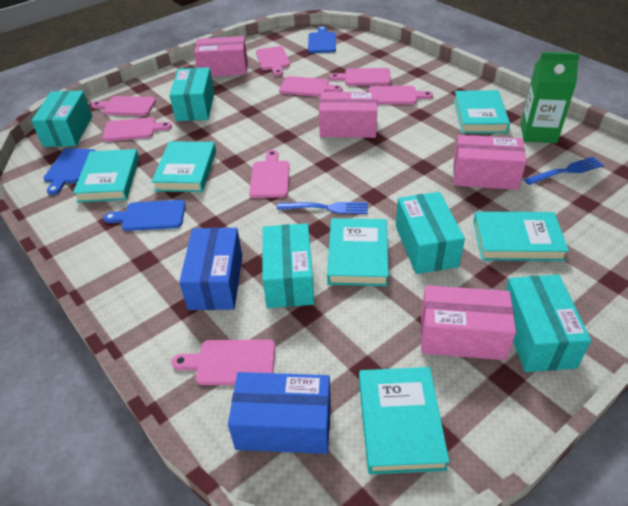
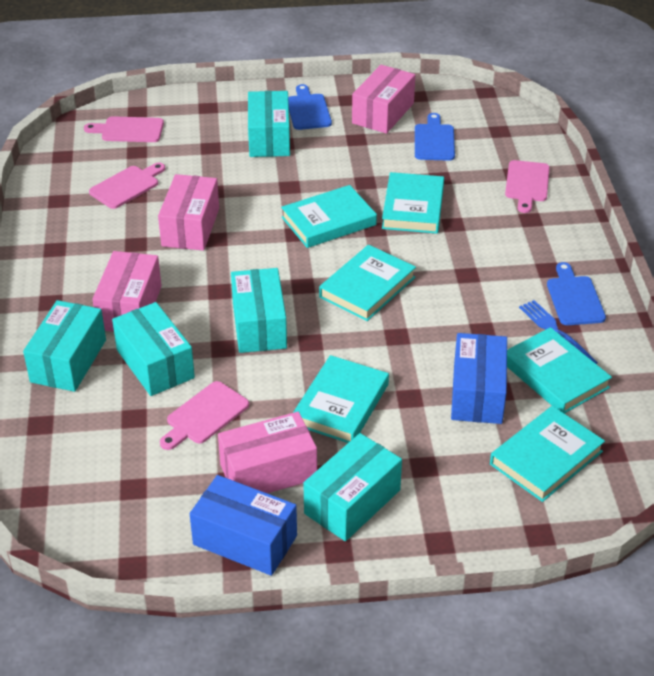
blue fork: [277,202,368,214] [524,157,604,185] = 2 -> [519,300,598,364] = 1
green carton: [520,52,580,143] = 1 -> none = 0
pink cutting board: [91,96,156,116] [102,117,172,141] [172,339,275,385] [249,150,290,198] [256,46,290,76] [279,76,343,97] [329,68,391,86] [369,86,433,105] = 8 -> [84,116,164,142] [89,162,165,209] [160,381,249,450] [505,160,550,213] = 4

